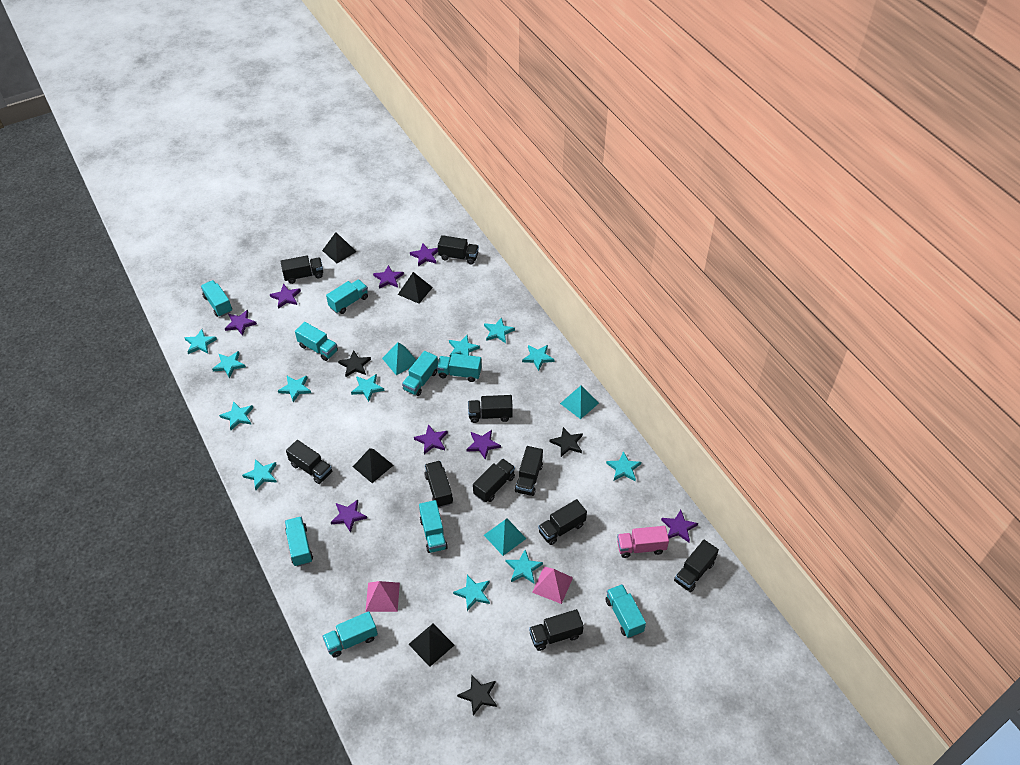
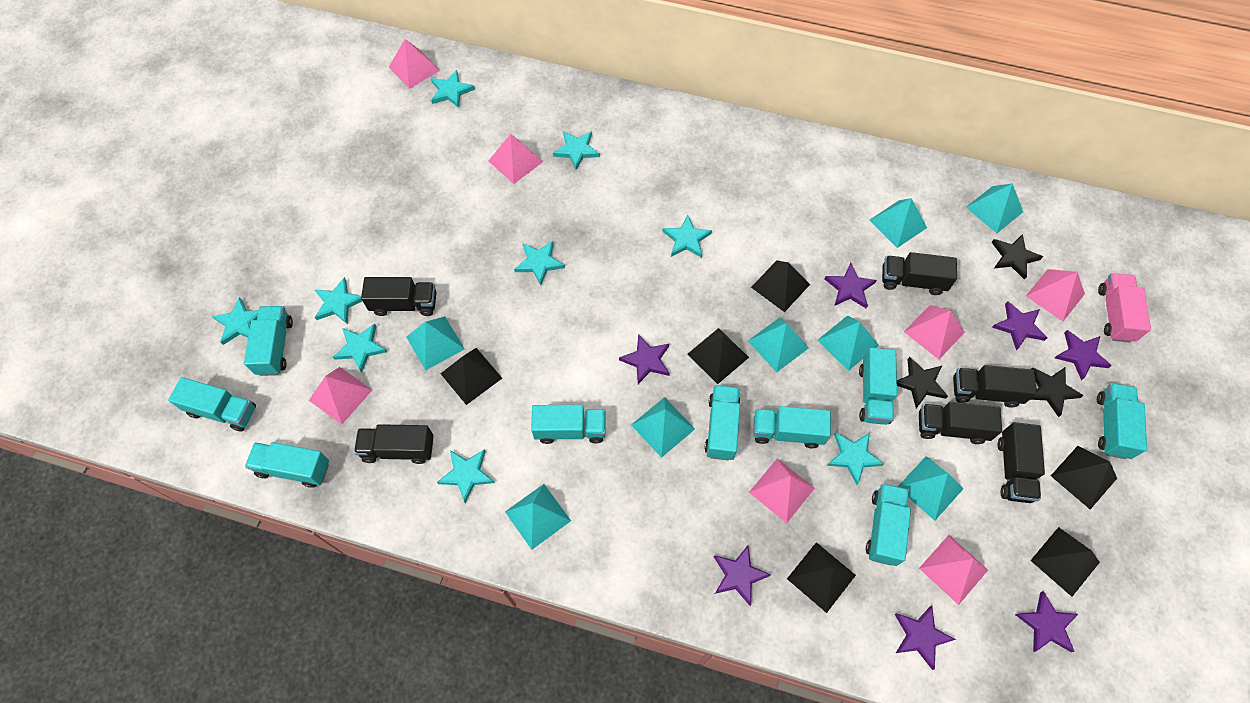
black pyramid: [322,232,357,263] [353,448,393,483] [398,272,433,304] [408,624,454,667] = 4 -> [440,348,502,405] [688,328,749,384] [751,260,810,312] [787,542,856,613] [1030,527,1100,597] [1051,446,1117,509] = 6
black truck: [280,256,323,284] [286,440,332,484] [424,461,453,508] [438,235,479,265] [468,395,513,423] [473,459,515,502] [515,446,543,496] [529,609,584,651] [538,499,587,545] [674,540,719,592] = 10 -> [354,424,434,464] [361,277,437,316] [882,252,957,295] [919,402,1002,444] [953,365,1037,407] [997,422,1045,503] = 6
pink pyramid: [365,581,400,612] [532,566,573,604] = 2 -> [309,367,372,424] [389,39,440,89] [489,134,543,184] [749,459,815,523] [904,305,965,360] [919,535,988,605] [1026,269,1085,321] = 7
purple star: [225,310,257,336] [270,284,301,309] [331,500,367,533] [373,265,404,289] [410,243,438,266] [414,424,448,454] [467,430,501,460] [661,510,698,543] = 8 -> [619,334,670,384] [714,545,771,606] [825,263,877,308] [895,606,956,670] [992,301,1047,350] [1015,591,1078,652] [1055,330,1112,380] = 7
turquoise pyramid: [382,342,416,375] [484,519,527,556] [560,385,599,419] = 3 -> [406,316,465,370] [505,484,571,550] [631,397,695,458] [748,317,809,372] [817,316,879,371] [870,198,927,248] [898,456,964,521] [966,183,1023,233] = 8
turquoise star: [184,329,217,354] [212,351,246,378] [219,401,253,430] [242,459,277,490] [278,376,311,402] [351,374,385,402] [449,335,480,358] [453,575,490,611] [484,317,515,343] [506,550,543,583] [522,345,555,371] [606,451,641,481] = 12 -> [212,297,258,345] [315,277,362,325] [333,324,387,373] [431,70,475,108] [437,449,494,503] [514,241,565,285] [553,131,600,170] [662,215,712,258] [827,432,884,485] = 9

